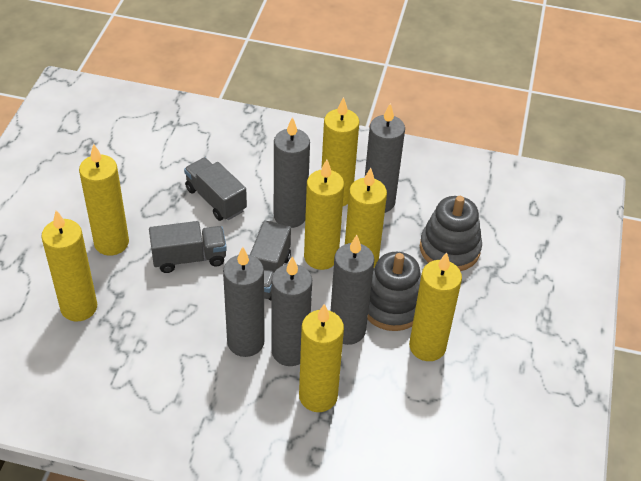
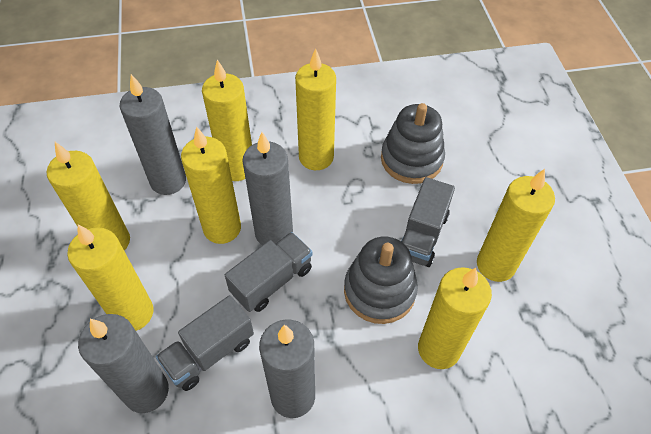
grey candle: [223,247,265,357] [271,256,312,366] [274,117,310,228] [331,235,374,345] [365,103,405,213] = 5 -> [78,314,169,413] [120,74,186,195] [242,132,293,245] [259,319,315,418] = 4

